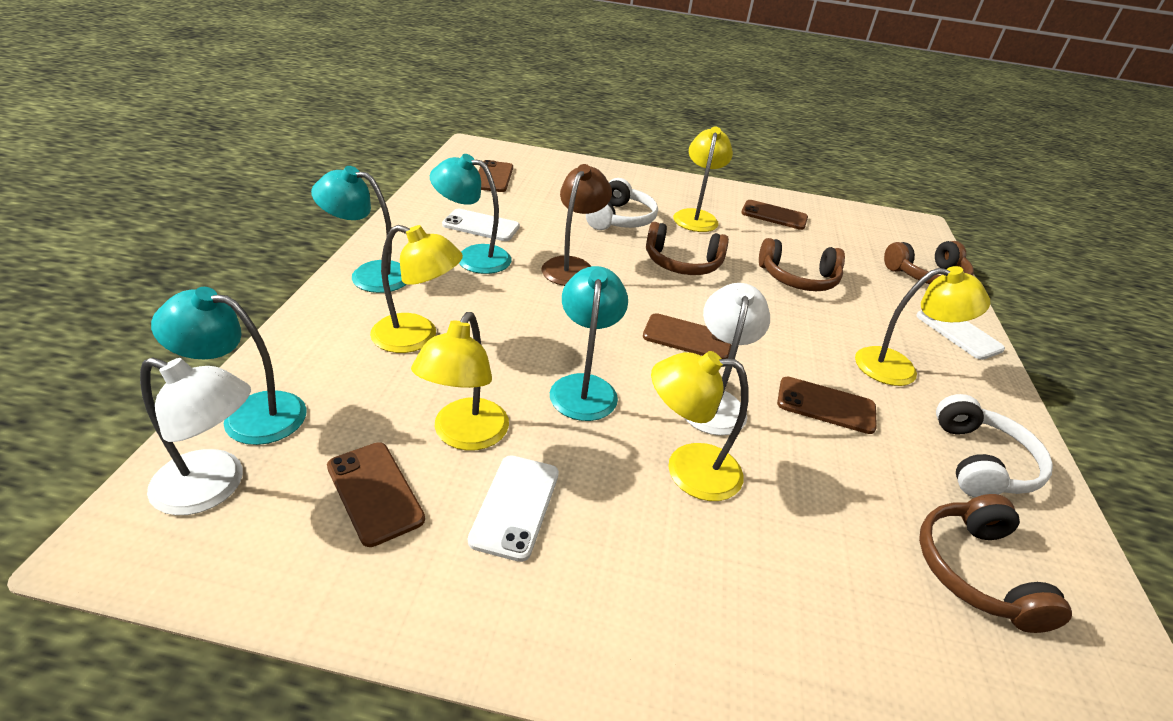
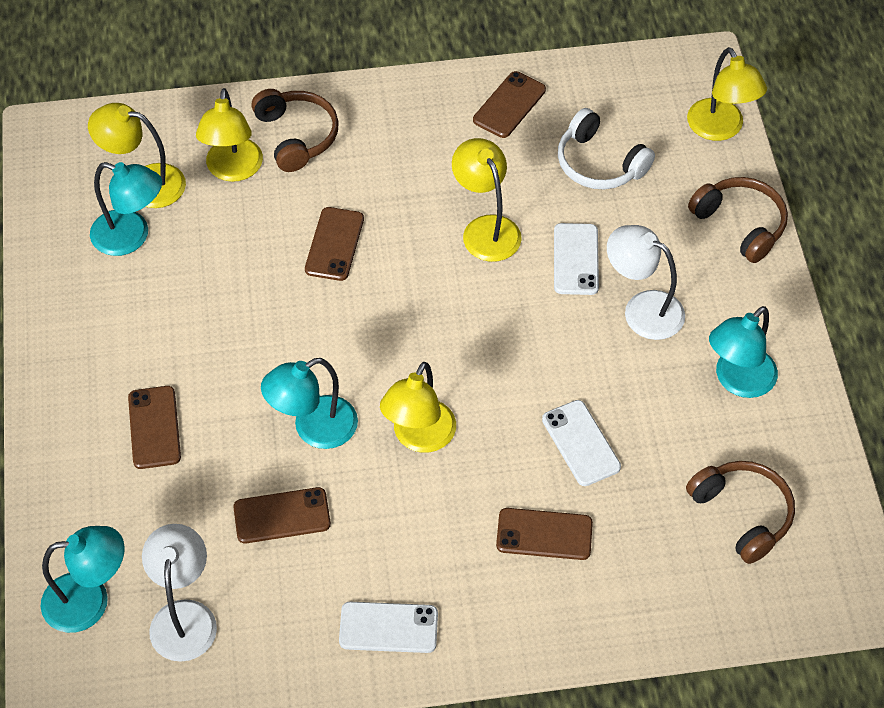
brown headphones: [646,222,729,275] [759,238,845,291] [884,241,974,284] [919,494,1072,633] = 4 -> [251,89,339,172] [686,461,795,564] [688,177,788,263] = 3
brown lamp: [542,164,612,286] = 1 -> none = 0
white headphones: [586,178,658,230] [936,394,1053,498] = 2 -> [558,108,655,189] = 1

